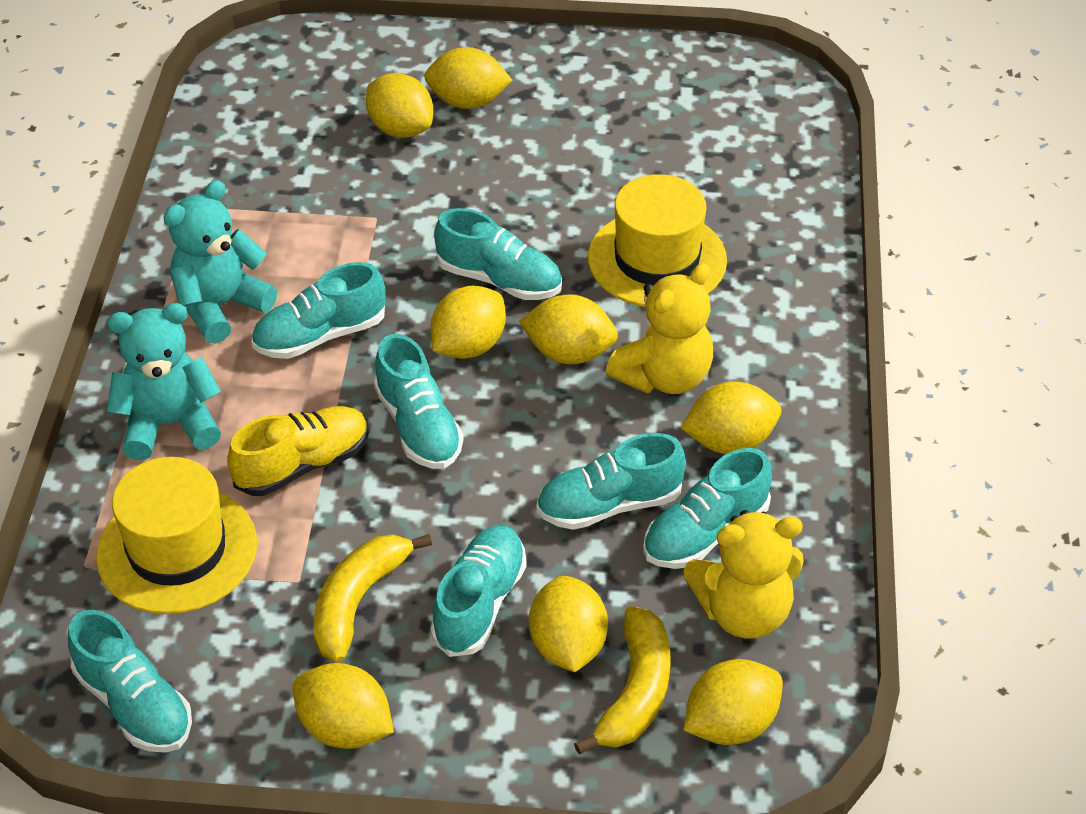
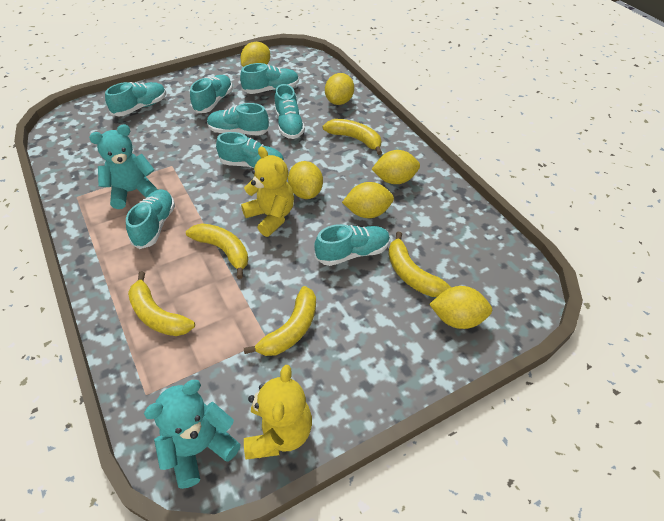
turquoise shoe: [68,610,192,753] [251,262,386,359] [374,334,463,469] [431,525,527,657] [434,208,562,300] [536,433,686,530] [643,448,772,569] = 7 -> [105,82,166,116] [126,189,175,249] [190,75,233,113] [207,103,269,136] [216,132,284,168] [240,63,299,94] [275,84,305,139] [314,224,390,266] = 8
yellow banana: [313,534,432,663] [574,606,671,754] = 2 -> [128,272,195,336] [186,223,248,279] [244,286,316,356] [322,119,382,155] [388,231,451,297] = 5
yellow hat: [96,457,257,614] [588,174,727,307] = 2 -> none = 0
yellow lemon: [292,663,394,749] [366,73,433,138] [424,47,513,109] [431,285,506,359] [519,294,618,364] [529,576,608,672] [681,381,781,454] [684,659,783,745] = 8 -> [241,42,270,67] [288,161,323,199] [325,73,354,105] [342,182,394,218] [371,150,420,184] [429,286,492,329] = 6
yellow shoe: [227,406,369,496] = 1 -> none = 0

